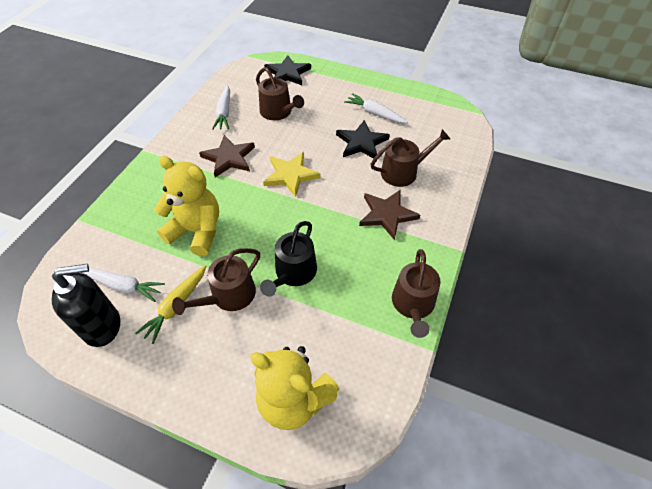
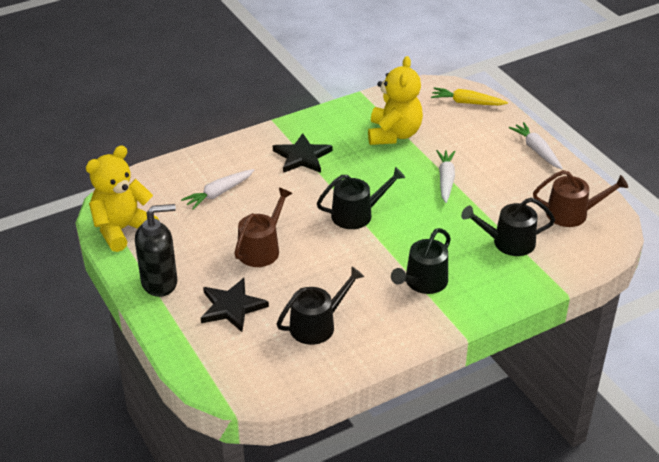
black watering can: [260,221,317,297] = 1 -> [277,267,364,345] [317,167,405,229] [391,228,451,294] [461,198,555,256] = 4
brown star: [199,135,255,178] [359,190,420,240] = 2 -> none = 0
brown watering can: [172,248,260,315] [256,67,304,120] [371,129,450,187] [392,249,440,338] = 4 -> [234,188,293,267] [533,170,628,227] = 2
yellow star: [263,152,321,197] = 1 -> none = 0

